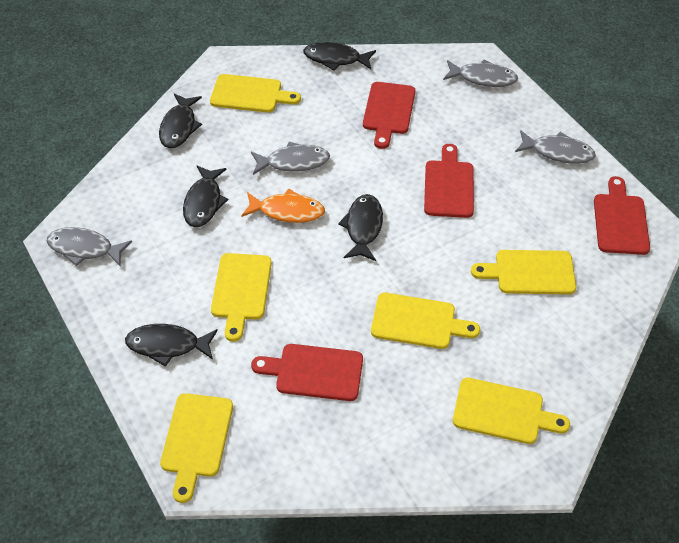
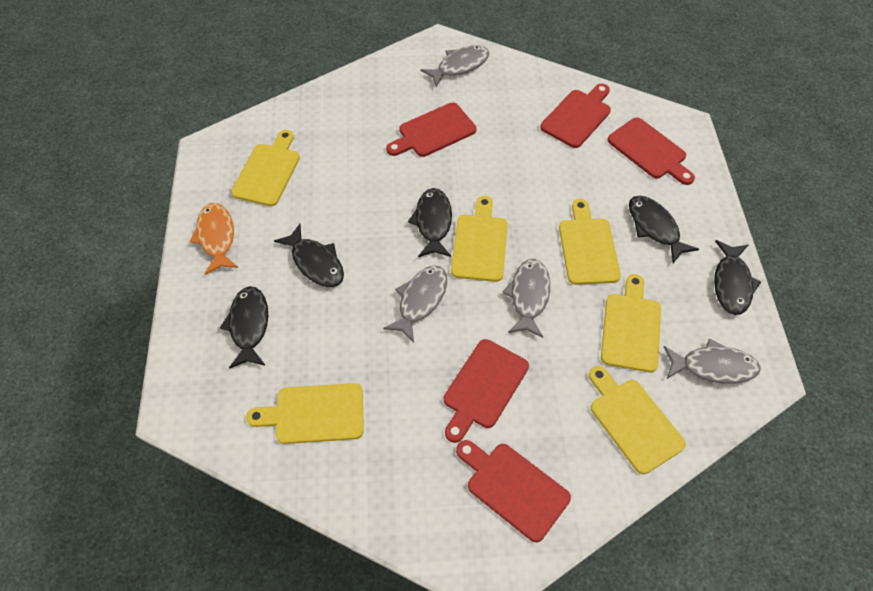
red cutting board: [251,344,363,401] [363,82,415,149] [424,144,474,218] [594,176,650,255] = 4 -> [386,103,477,157] [444,339,529,443] [456,440,571,542] [540,84,611,148] [608,118,695,185] = 5

